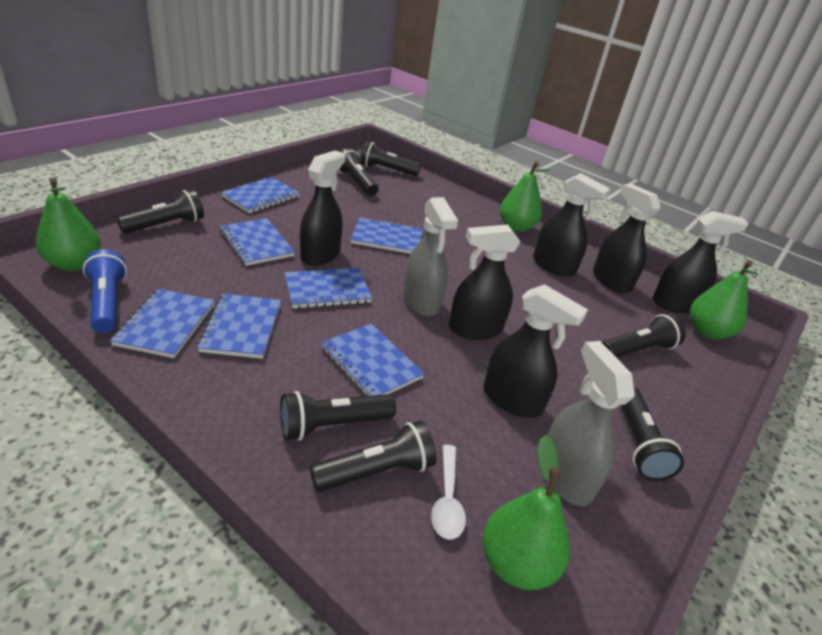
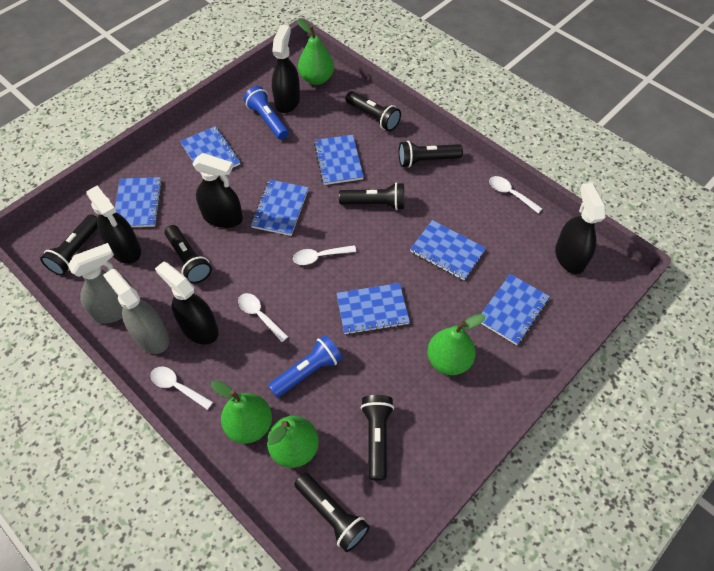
black spray bottle: [300,150,345,266] [449,224,520,340] [484,284,588,418] [533,173,610,277] [593,183,661,293] [653,211,749,313] = 6 -> [86,186,141,264] [155,261,219,345] [192,153,243,228] [272,25,300,113] [555,183,606,274] = 5
blue flashlight: [83,249,127,333] = 1 -> [244,86,289,140] [268,335,342,398] = 2
white spoon: [431,445,466,540] = 1 -> [150,367,213,410] [238,293,288,342] [293,245,357,265] [489,176,542,213] = 4

